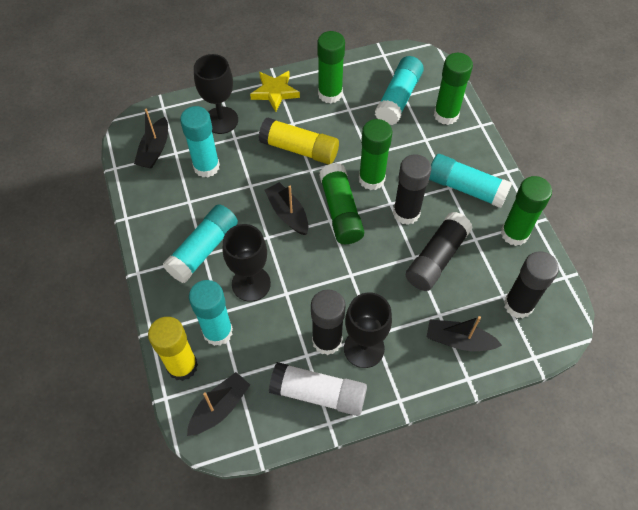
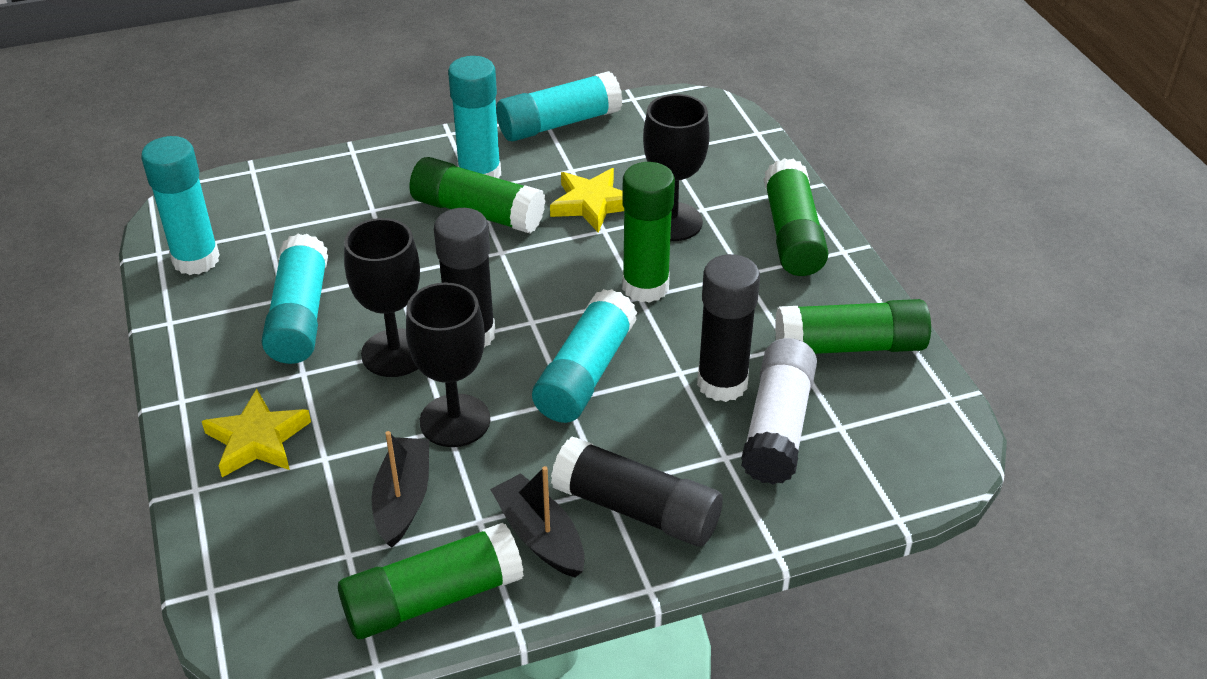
black boat: [134,109,168,169] [187,372,250,436] [265,182,308,235] [427,316,502,351] = 4 -> [371,431,429,548] [490,466,585,577] = 2
black glue stick: [311,289,346,355] [393,154,432,225] [406,212,473,291] [504,251,559,319] = 4 -> [434,208,495,348] [551,436,723,546] [697,254,760,402] = 3
yellow glue stick: [148,317,198,381] [259,117,339,165] = 2 -> none = 0
yellow star: [250,71,300,112] = 1 -> [202,389,311,477] [550,168,624,233] = 2

